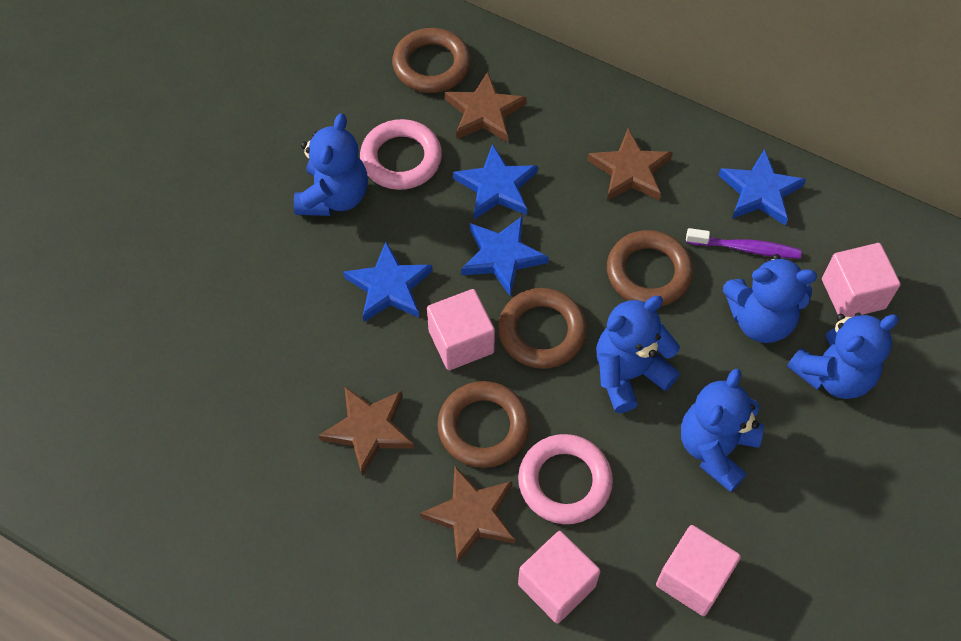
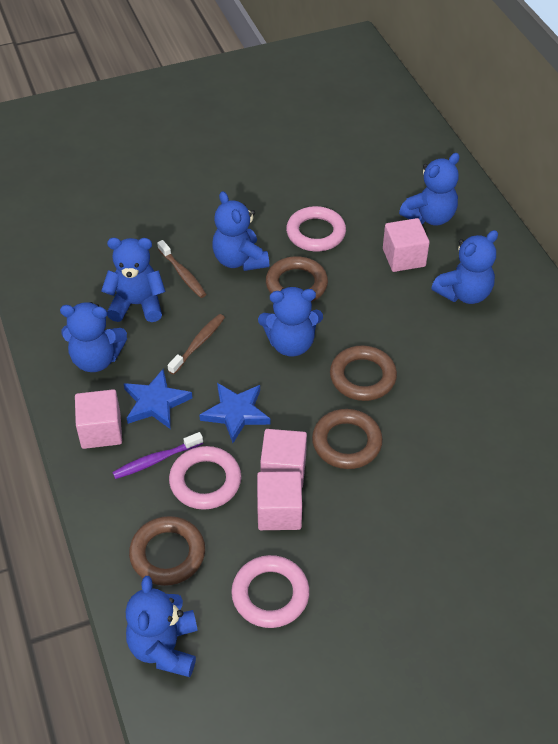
blue star: [343,242,433,322] [453,144,538,219] [461,216,549,296] [718,149,806,225] = 4 -> [124,369,192,429] [199,383,271,443] = 2
blue teddy bear: [294,113,368,216] [596,296,680,413] [681,368,764,492] [723,254,817,343] [787,313,899,399] = 5 -> [60,302,127,372] [101,238,166,322] [126,576,197,677] [212,191,269,271] [258,287,323,357] [399,153,460,226] [431,230,498,304] = 7
brown star: [318,387,414,477] [420,466,515,564] [445,72,527,142] [587,129,672,201] = 4 -> none = 0
brown toothbrush: none = 0 -> [157,240,207,298] [167,314,225,375] = 2
pink ring: [360,119,442,190] [518,434,613,524] = 2 -> [169,446,241,510] [231,555,310,628] [286,206,346,251] = 3

